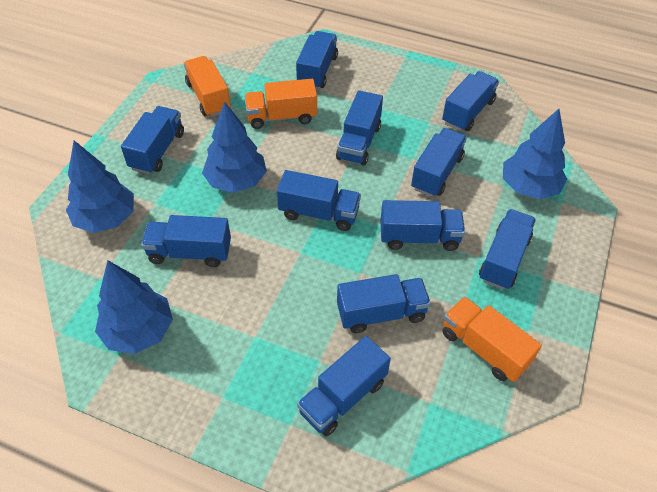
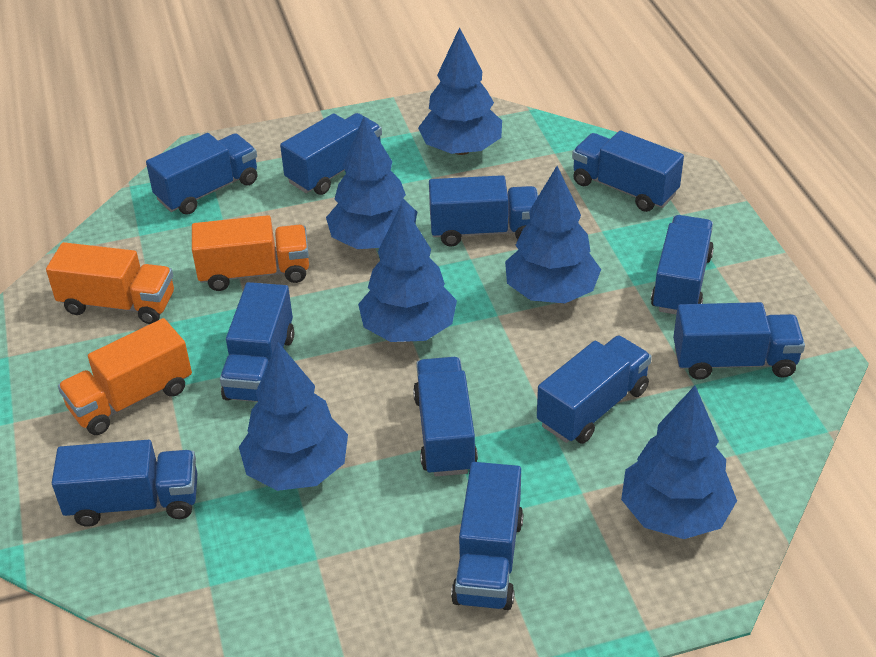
blue tree: [66,141,134,233] [95,260,173,354] [202,101,267,193] [503,109,567,199] = 4 -> [239,342,348,491] [326,117,417,249] [358,203,457,342] [418,27,502,155] [505,166,601,303] [621,386,737,539] = 6

